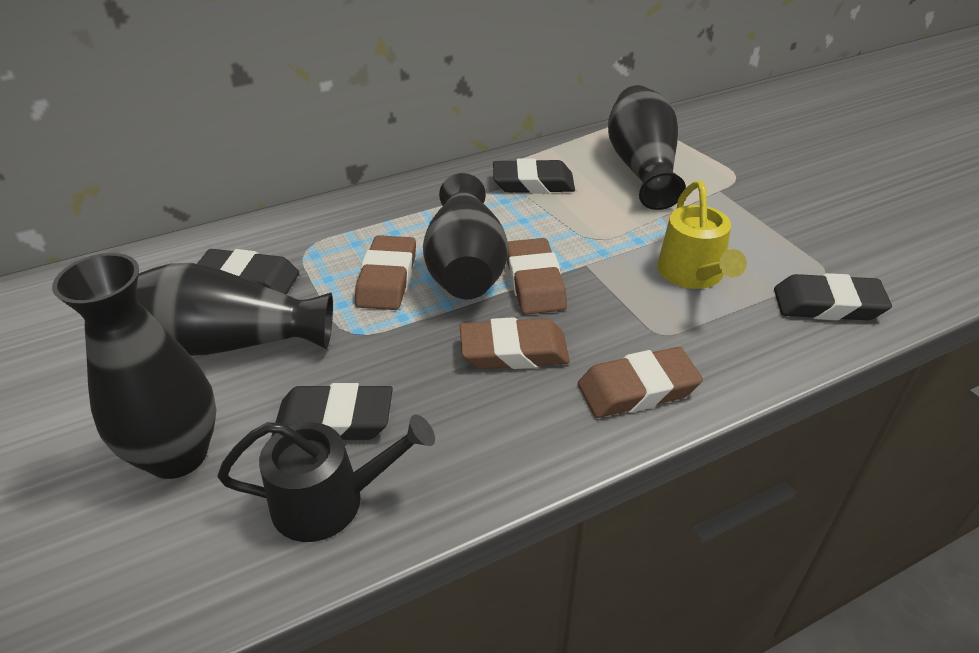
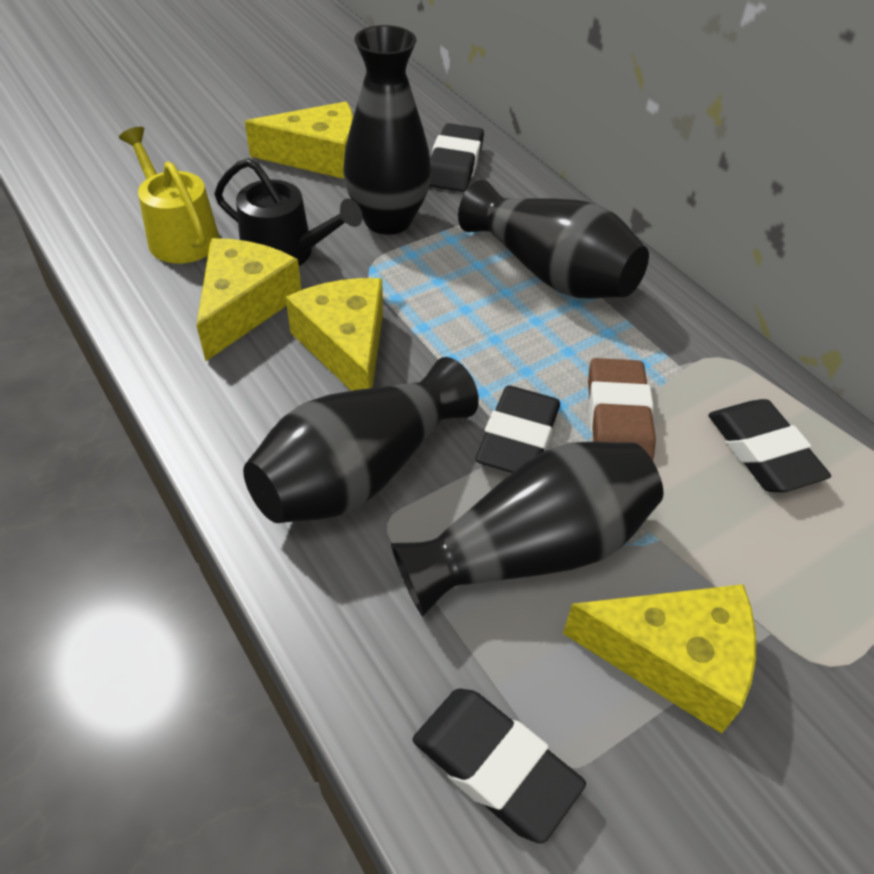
brown eraser: [355,235,416,310] [460,317,570,369] [507,238,567,315] [578,347,703,418] = 4 -> [588,358,656,460] = 1
yellow cheese: none = 0 -> [197,238,301,361] [245,101,353,179] [286,278,383,391] [563,584,756,734] = 4

